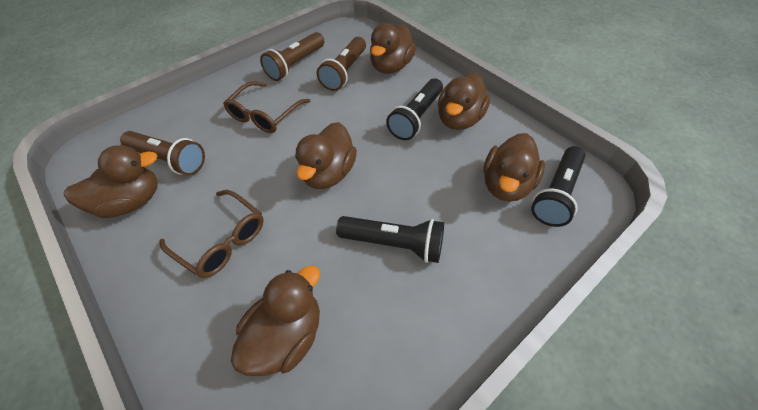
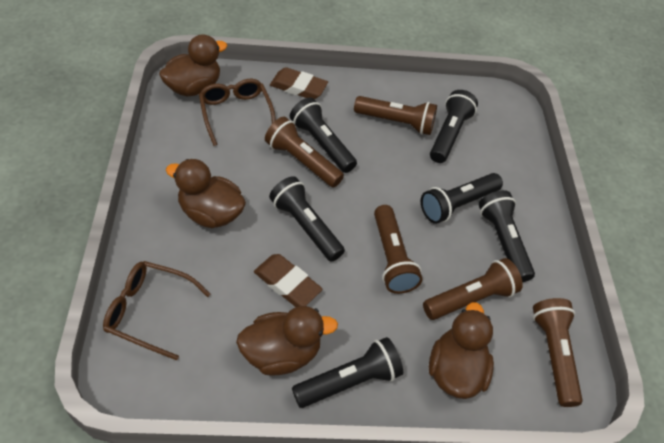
black flashlight: [336,216,444,263] [386,78,443,140] [531,146,586,227] = 3 -> [269,176,345,262] [290,98,357,173] [292,337,403,408] [421,173,503,224] [430,90,478,163] [479,190,535,282] = 6
brown duck: [64,145,158,218] [231,265,320,376] [295,122,357,189] [370,23,416,74] [438,73,490,130] [483,133,545,202] = 6 -> [159,34,227,97] [166,159,246,228] [236,306,338,376] [429,302,494,399] = 4
brown eraser: none = 0 -> [254,254,323,307] [270,67,328,99] = 2
brown flashlight: [120,131,205,175] [260,32,324,81] [317,37,366,91] = 3 -> [265,117,344,187] [354,96,437,135] [374,205,422,294] [423,258,523,320] [533,298,583,407] = 5

